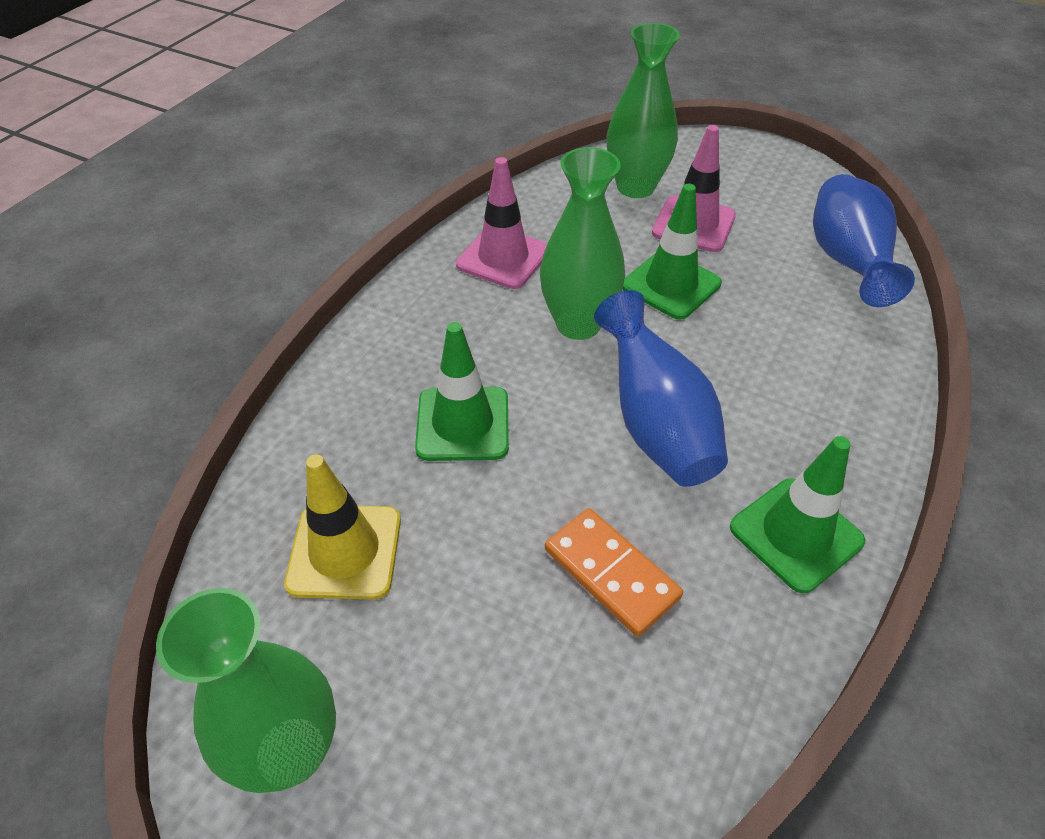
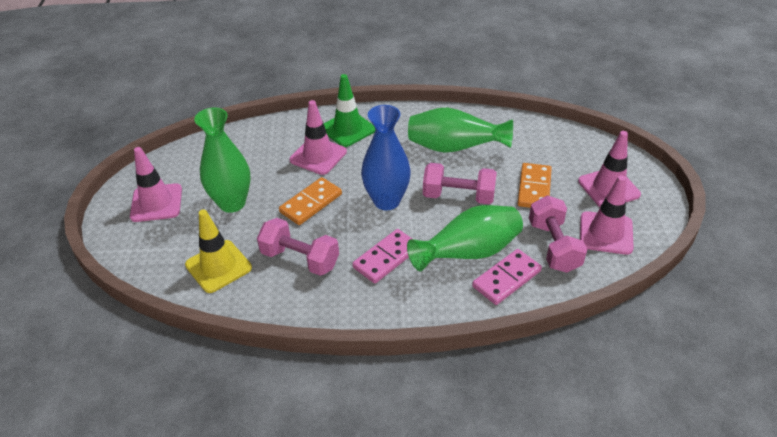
blue vase: [594,290,728,487] [813,174,915,307] = 2 -> [361,105,411,210] = 1
green traffic cone: [415,322,509,461] [622,184,722,320] [730,436,865,593] = 3 -> [324,74,375,147] = 1
orange domino: [545,508,683,637] = 1 -> [279,177,342,225] [517,163,552,208] = 2
pink domino: none = 0 -> [352,229,412,284] [472,249,542,305] = 2
pink dumbbell: none = 0 -> [257,218,339,276] [423,163,497,204] [529,196,587,273] = 3
pink traffic cone: [456,157,547,289] [652,125,736,252] = 2 -> [130,147,182,222] [290,100,347,175] [578,131,641,207] [580,175,634,255] = 4

